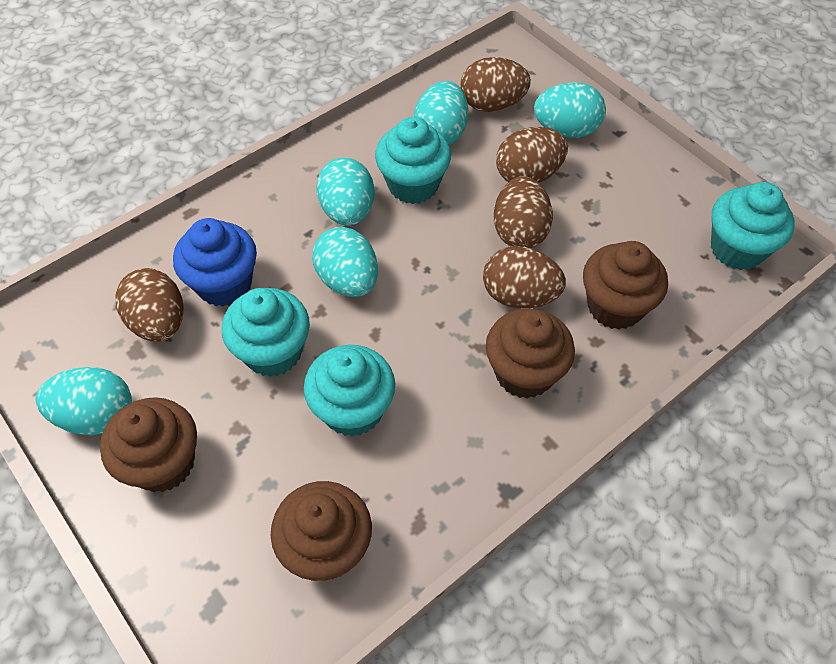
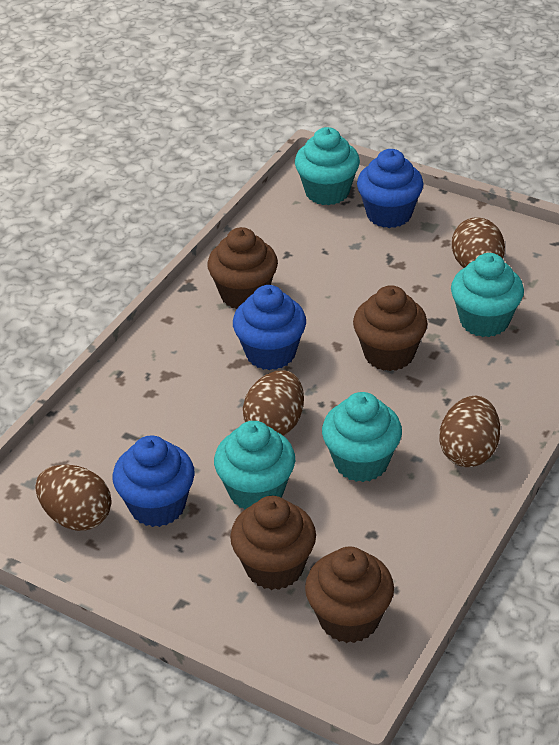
blue cupcake: [173,218,257,307] = 1 -> [113,435,195,527] [233,285,306,370] [357,149,424,228] = 3
brown egg: [115,268,183,342] [460,57,531,112] [483,246,566,309] [494,176,553,248] [496,127,568,183] = 5 -> [35,464,112,531] [243,370,304,436] [439,396,500,467] [452,218,505,268] = 4
turquoise egg: [36,367,132,435] [312,227,378,297] [316,158,374,226] [414,81,468,145] [534,82,606,138] = 5 -> none = 0

